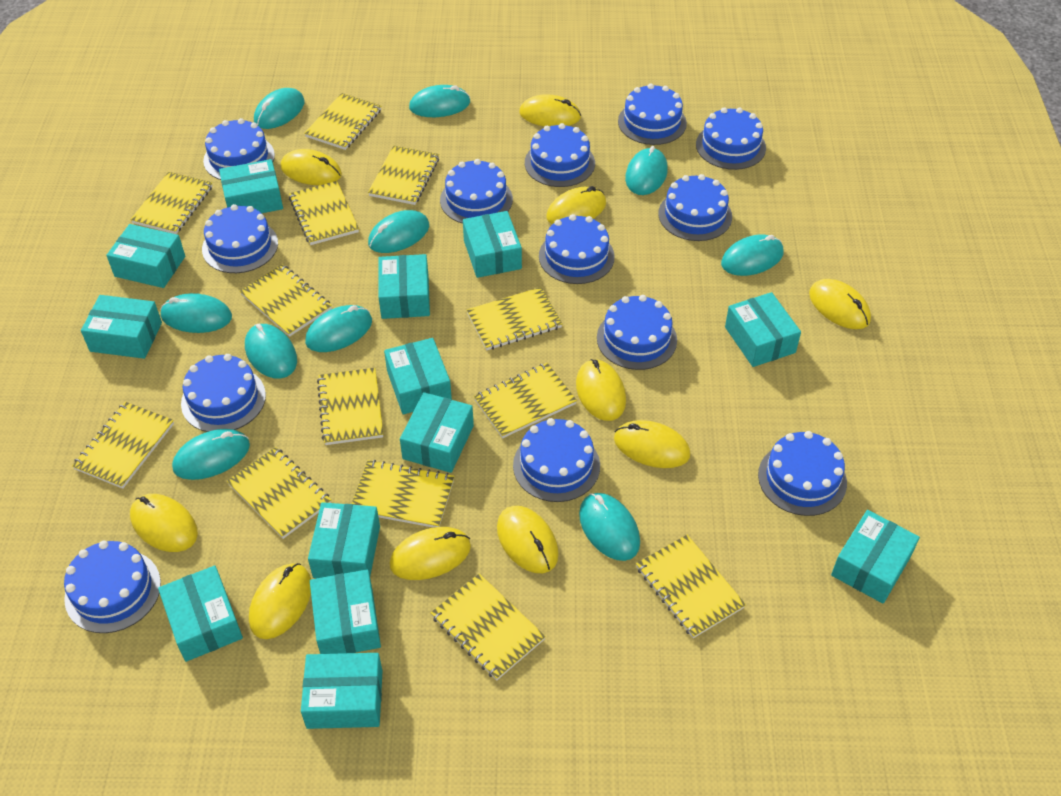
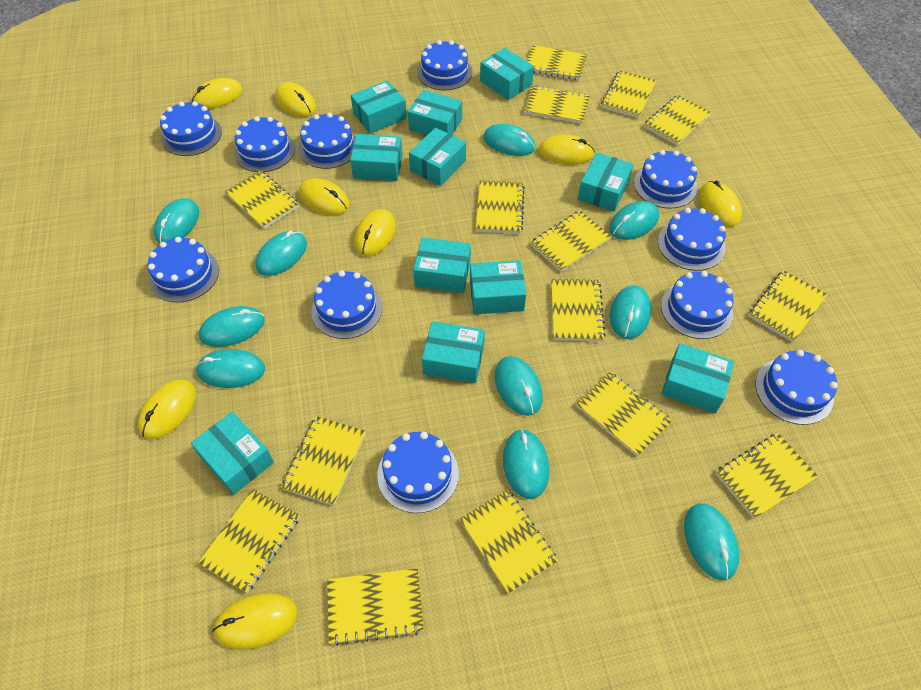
blue cake: [64,541,161,633] [181,354,266,432] [202,204,278,273] [203,118,275,180] [440,159,513,223] [513,418,600,502] [525,123,595,187] [539,214,615,284] [597,295,677,370] [618,84,687,145] [658,174,732,241] [696,107,766,170] [758,431,847,516] = 13 -> [148,237,219,303] [160,101,222,156] [234,116,295,172] [298,113,356,169] [311,271,382,339] [377,432,459,513] [417,40,472,90] [634,150,697,209] [658,208,726,271] [661,271,733,339] [755,350,838,425] = 11
turquoise box: [81,295,162,359] [106,224,185,288] [158,566,243,662] [219,159,283,213] [301,653,383,729] [308,502,380,578] [310,569,381,654] [378,254,430,319] [384,338,452,414] [400,392,474,473] [463,211,522,278] [725,292,801,367] [831,510,920,604] = 13 -> [191,412,274,495] [350,134,403,181] [351,80,407,134] [408,90,462,135] [409,128,466,186] [413,237,471,293] [422,321,485,383] [470,260,526,314] [480,48,534,100] [578,152,634,212] [661,343,734,413] = 11
yellow mouse: [130,494,198,552] [249,563,311,639] [281,149,342,185] [390,527,471,580] [497,506,559,573] [519,94,581,126] [547,186,606,224] [576,359,626,421] [614,420,690,468] [809,279,871,329] = 10 -> [138,380,196,440] [192,78,243,109] [212,593,298,650] [275,82,316,117] [299,178,350,215] [354,209,396,256] [538,134,595,164] [699,181,742,227] = 8
yellow notebook: [72,402,174,489] [130,172,213,234] [227,447,331,539] [240,264,332,337] [289,181,359,245] [304,93,381,150] [317,368,383,445] [351,460,455,528] [368,146,439,205] [430,574,546,680] [467,287,562,350] [474,363,577,438] [636,535,746,638] = 13 -> [198,489,300,593] [224,170,299,229] [281,416,366,506] [327,568,424,646] [460,490,558,595] [476,180,525,234] [524,85,590,124] [527,45,587,81] [531,210,612,272] [551,279,605,341] [576,372,672,457] [601,70,656,118] [644,95,712,145] [716,433,818,519] [749,270,828,342] = 15

